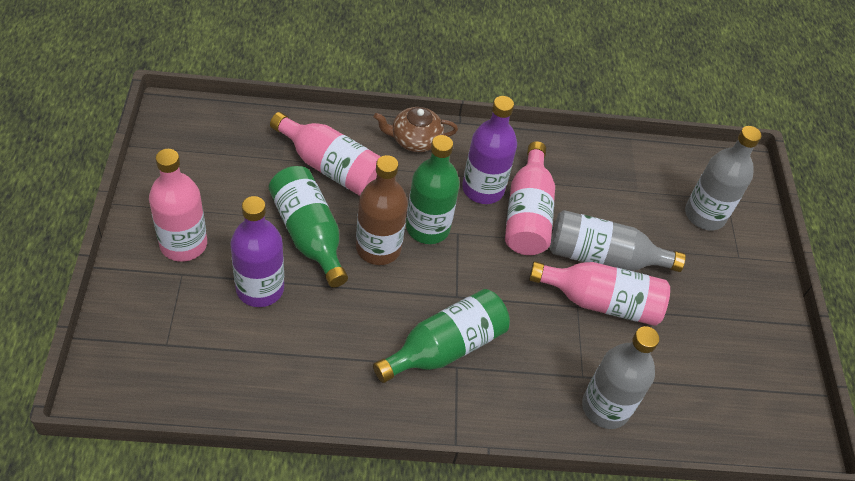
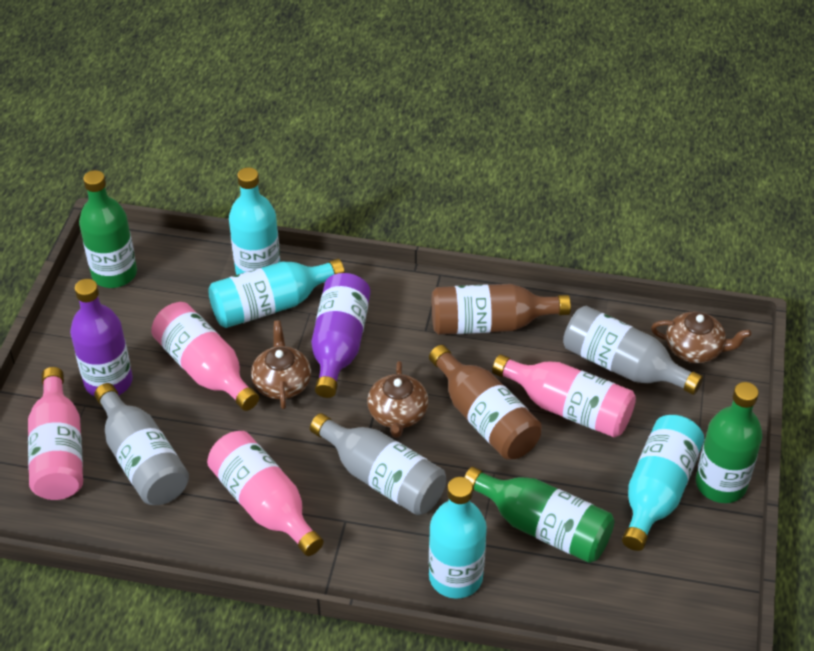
brown bottle: [356,155,408,265] = 1 -> [429,345,542,460] [432,284,571,335] = 2
brown teapot: [374,107,458,152] = 1 -> [251,320,311,409] [367,361,429,438] [651,312,751,363] = 3
turquoise bottle: none = 0 -> [208,259,345,328] [229,167,280,275] [429,477,487,599] [622,415,704,551] = 4

